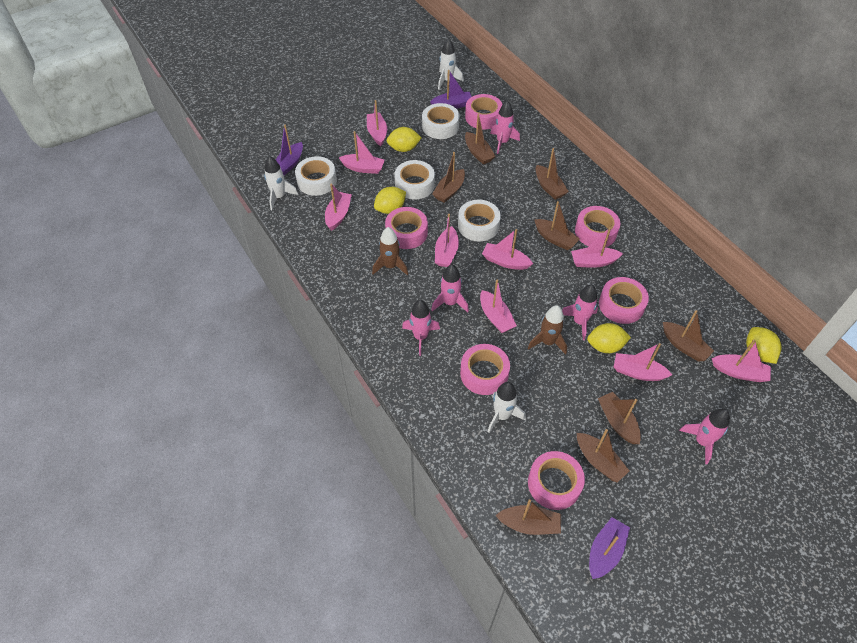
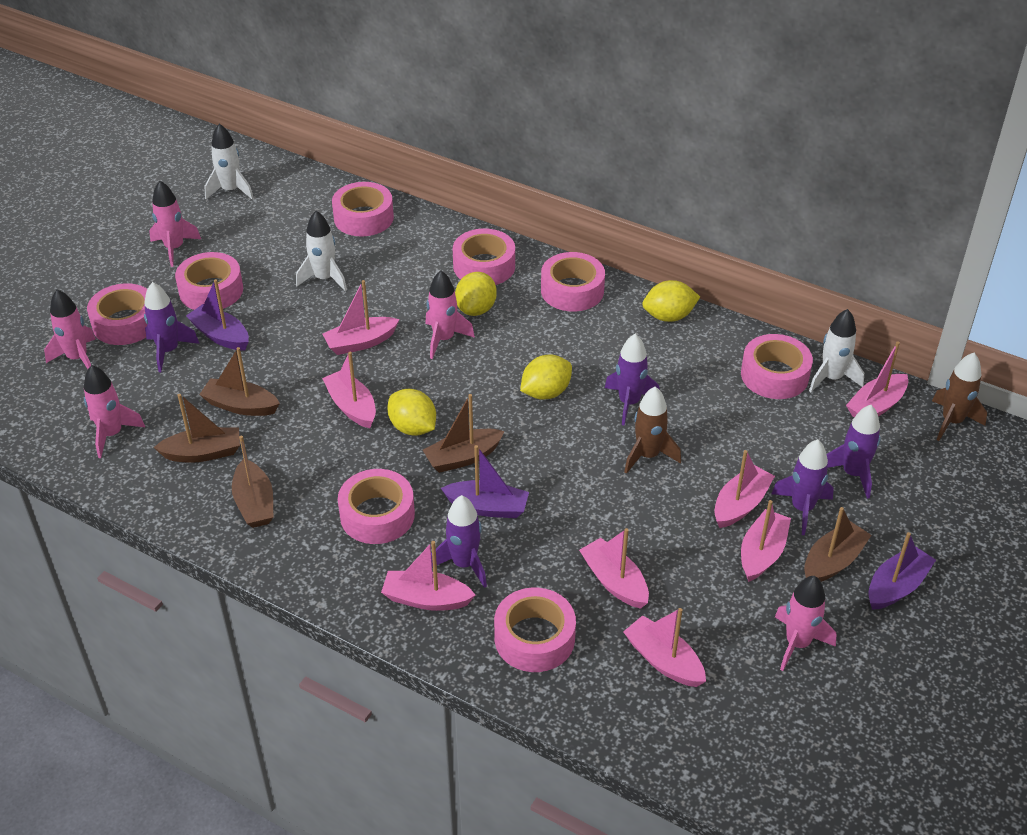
brown boat: [432,152,465,203] [465,114,496,164] [495,499,561,535] [534,201,580,250] [536,148,569,200] [577,429,629,483] [598,392,641,444] [663,310,714,361] = 8 -> [153,394,240,463] [199,347,280,416] [232,436,273,528] [423,394,505,473] [804,507,872,582] = 5
pink boat: [325,184,352,231] [339,131,385,174] [367,100,387,146] [435,214,459,267] [480,280,517,333] [482,229,533,270] [571,227,623,268] [614,343,672,381] [712,340,771,382] = 9 -> [322,280,400,355] [322,352,376,428] [381,541,476,611] [579,528,649,609] [623,608,706,687] [714,450,775,528] [741,500,791,582] [846,341,908,417] = 8
pink tape: [385,207,428,249] [460,344,510,395] [465,94,503,129] [528,451,585,510] [575,206,620,247] [599,277,649,324] = 6 -> [87,283,147,345] [175,252,243,310] [332,182,394,236] [338,469,415,544] [453,228,515,285] [494,588,576,672] [541,252,605,312] [741,334,813,399] = 8
purple rocket: none = 0 -> [144,282,200,372] [431,495,487,588] [605,334,660,426] [771,439,834,535] [827,405,881,499] = 5
white tape: [295,156,337,196] [395,160,435,199] [422,103,460,139] [458,200,501,241] = 4 -> none = 0

